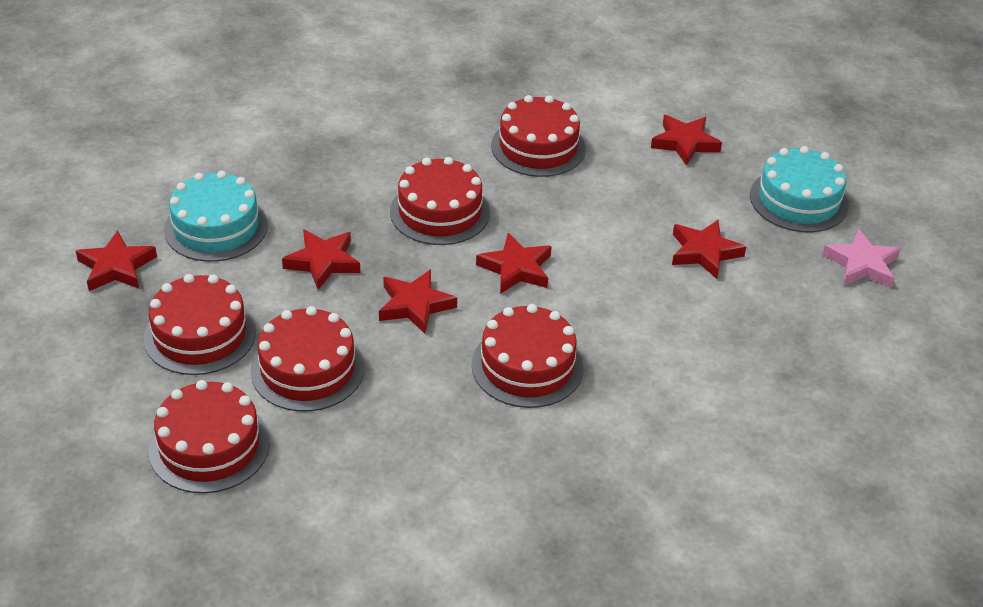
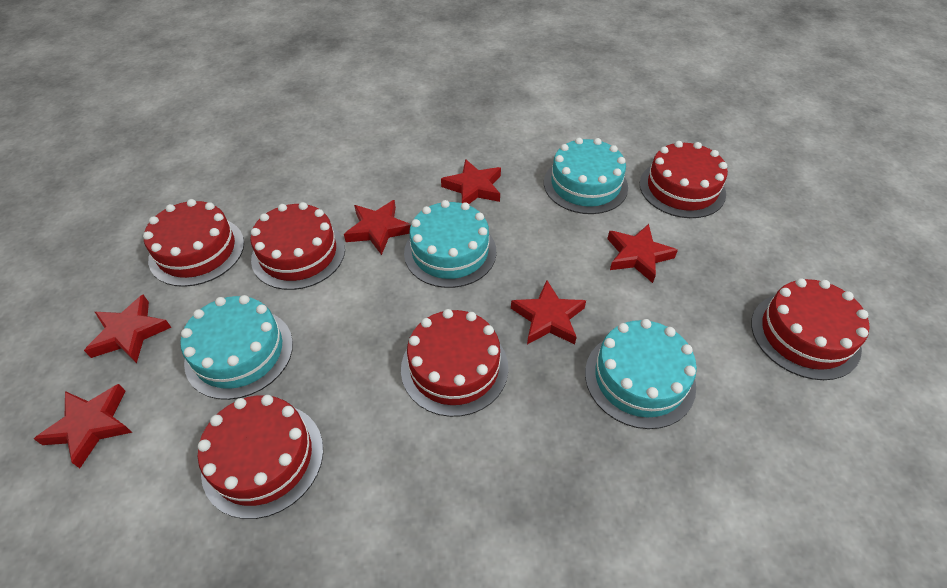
pink star: [822,229,901,288] = 1 -> none = 0
turquoise cake: [164,171,268,262] [750,146,848,232] = 2 -> [180,295,293,400] [404,200,496,288] [544,138,628,214] [585,319,697,429] = 4

